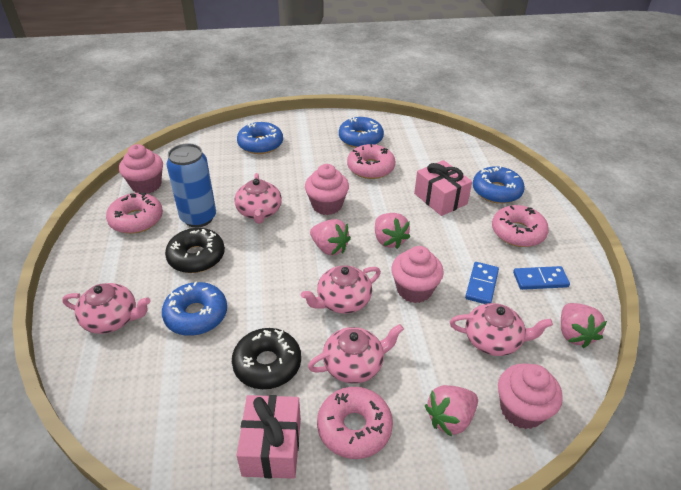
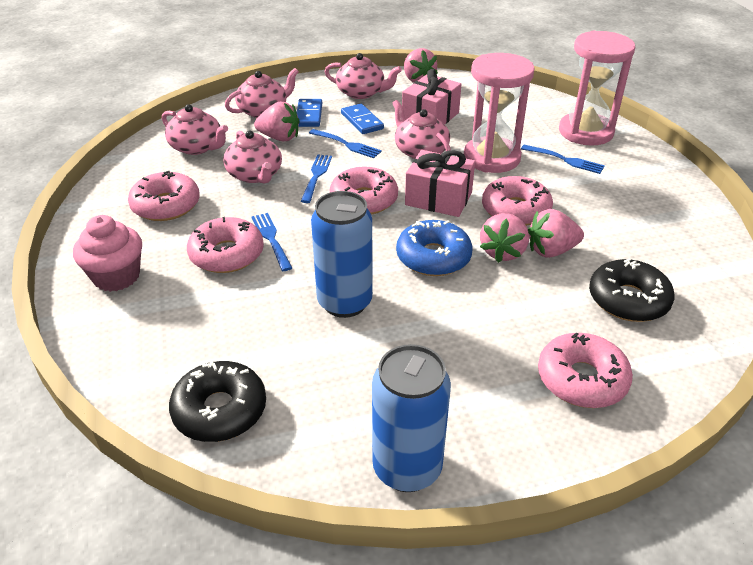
blue can: [167,143,216,228] = 1 -> [311,191,373,318] [372,344,451,492] = 2
blue donut: [162,281,227,336] [237,122,283,154] [339,117,384,148] [473,166,525,204] = 4 -> [396,220,473,276] = 1
blue fork: none = 0 -> [252,213,292,271] [301,154,332,203] [309,129,382,158] [521,145,605,174] = 4
pink cupcake: [119,144,163,194] [305,164,349,215] [391,246,444,303] [498,363,563,429] = 4 -> [73,215,142,292] = 1
pink donut: [106,192,163,234] [317,387,393,459] [347,144,396,179] [492,205,549,247] = 4 -> [128,171,200,221] [187,217,264,273] [330,167,398,215] [482,176,553,226] [538,332,633,408] = 5
pink hourglass: none = 0 -> [464,53,535,173] [559,31,636,145] = 2

